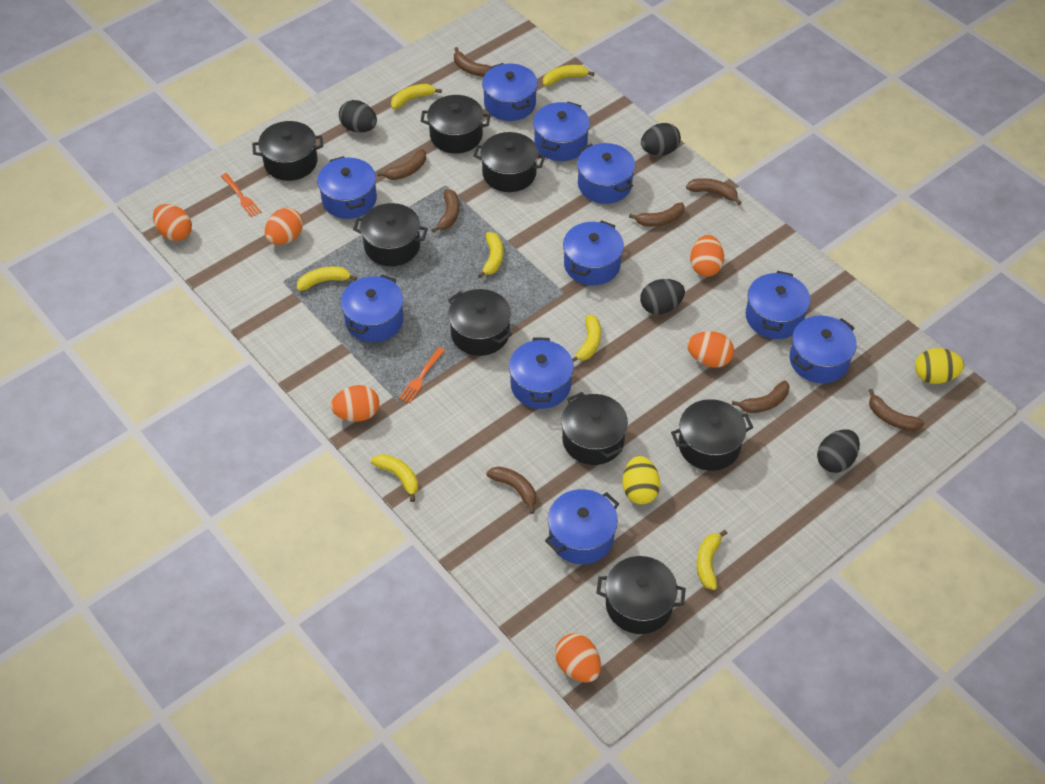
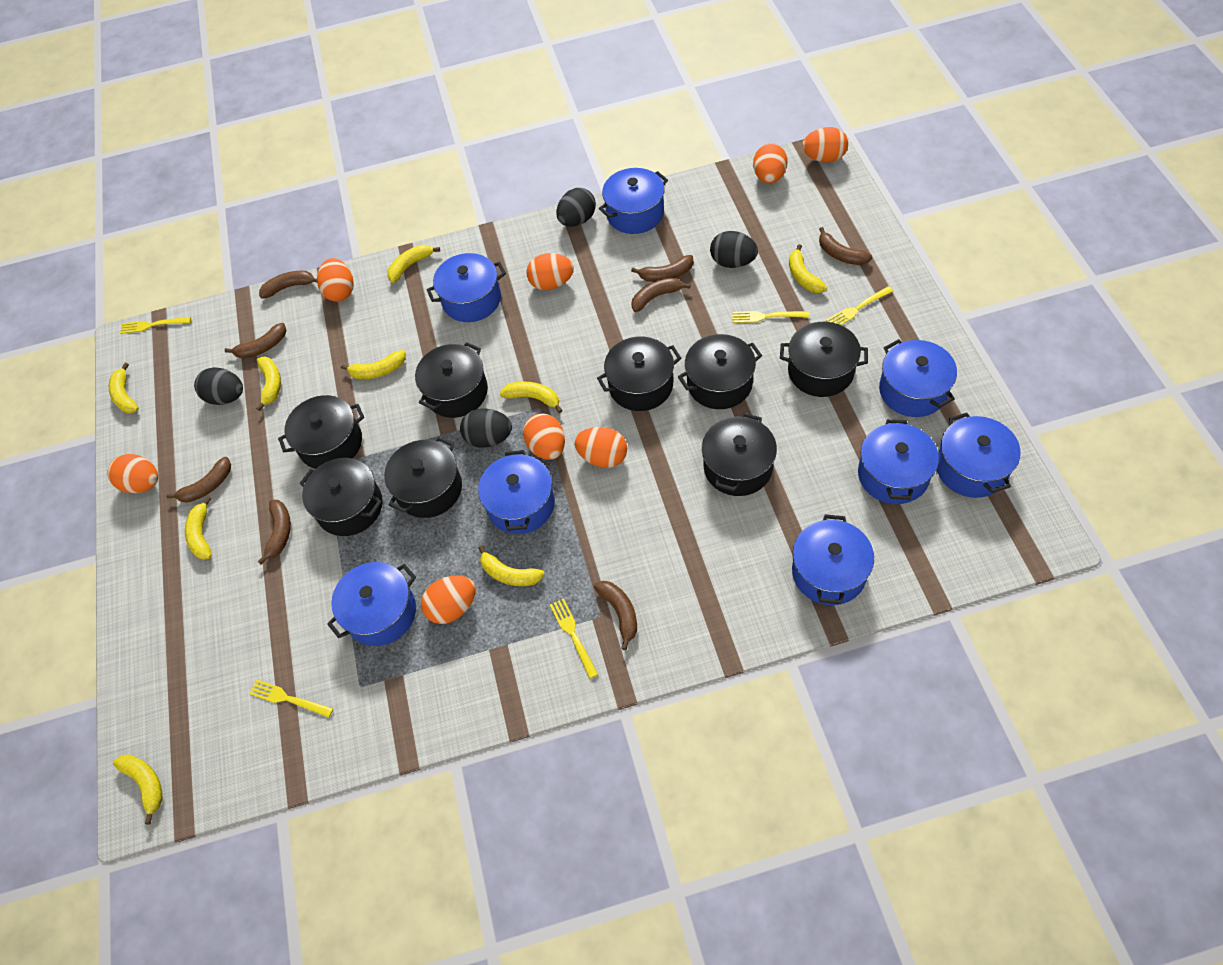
blue pot: [317,156,377,219] [341,274,404,342] [482,63,538,121] [509,338,574,409] [533,102,590,161] [545,489,619,564] [563,220,624,285] [577,143,635,204] [746,271,810,339] [789,316,857,383] = 10 -> [327,562,416,646] [427,253,506,322] [478,450,555,534] [599,168,668,234] [792,514,874,605] [858,419,939,504] [879,339,957,417] [937,413,1020,498] = 8
orange egg: [153,204,192,241] [265,208,303,245] [331,385,379,422] [555,634,601,683] [687,331,734,368] [690,235,724,277] = 6 -> [108,454,158,493] [317,258,354,302] [421,575,476,624] [523,413,565,460] [526,253,574,290] [574,427,627,468] [753,143,787,184] [802,127,848,162] = 8
orange fork: [221,173,261,217] [399,347,445,403] = 2 -> none = 0
yellow banana: [297,266,357,291] [371,454,418,502] [391,84,442,109] [478,232,503,278] [543,65,594,86] [572,315,601,362] [697,530,727,590] = 7 -> [109,363,139,414] [113,754,163,824] [185,496,212,560] [256,356,281,411] [341,350,406,379] [387,245,440,283] [478,545,545,586] [500,382,563,413] [789,244,827,293] = 9
yellow egg: [622,456,660,504] [915,348,964,384] = 2 -> none = 0
yellow fork: none = 0 -> [120,317,191,334] [249,680,333,718] [550,598,598,679] [732,311,809,323] [826,286,893,325] = 5

